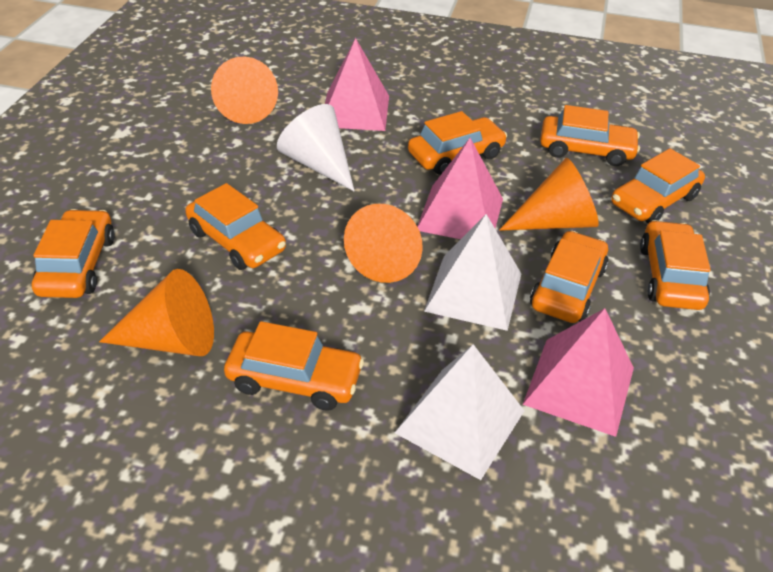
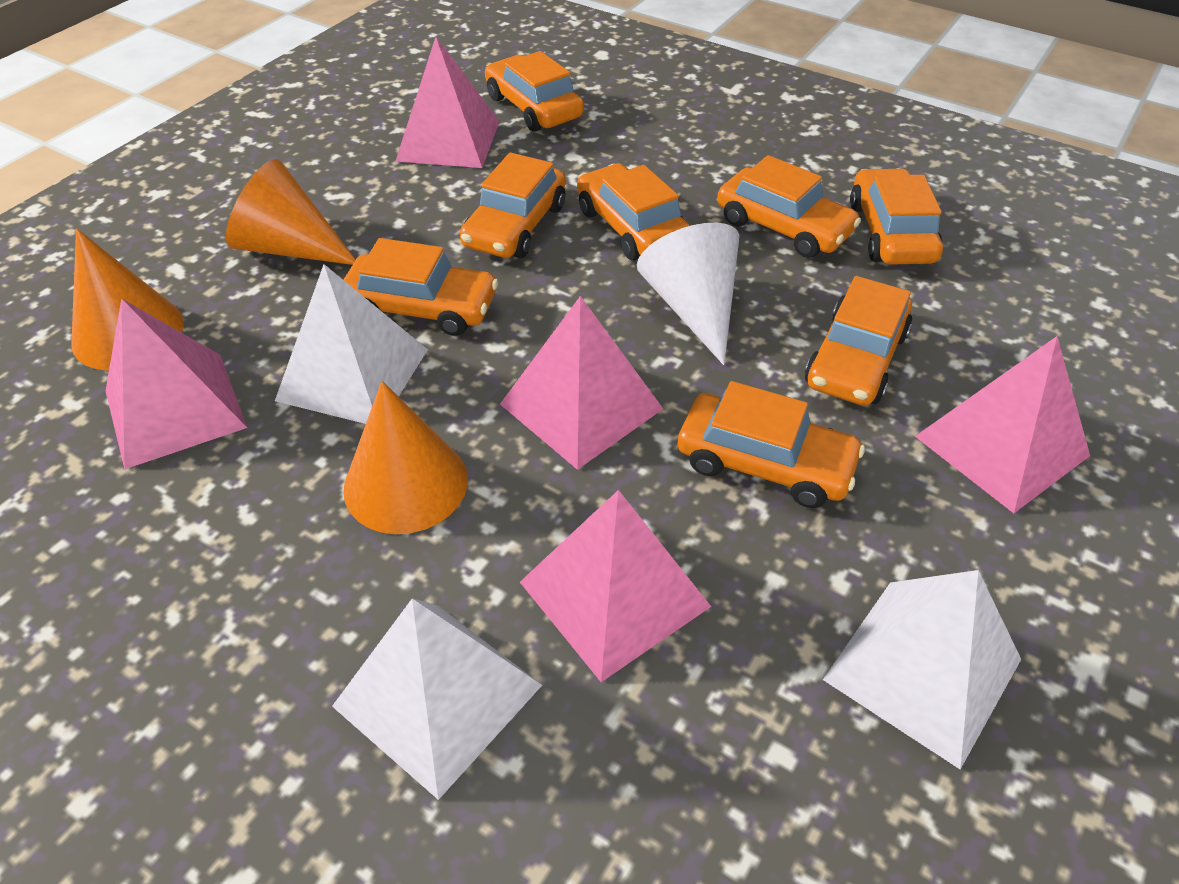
orange cone: [99,269,214,356] [211,57,278,124] [344,204,423,283] [499,158,599,231] = 4 -> [71,229,184,370] [226,159,356,265] [343,381,468,534] = 3
pink pyramid: [325,38,389,131] [417,138,503,239] [523,308,634,437] = 3 -> [106,298,247,469] [395,37,500,168] [500,296,663,470] [520,490,711,682] [915,336,1090,513] = 5
white pyramid: [395,344,524,480] [424,214,521,331] = 2 -> [275,264,428,424] [332,598,542,800] [823,570,1021,769] = 3

